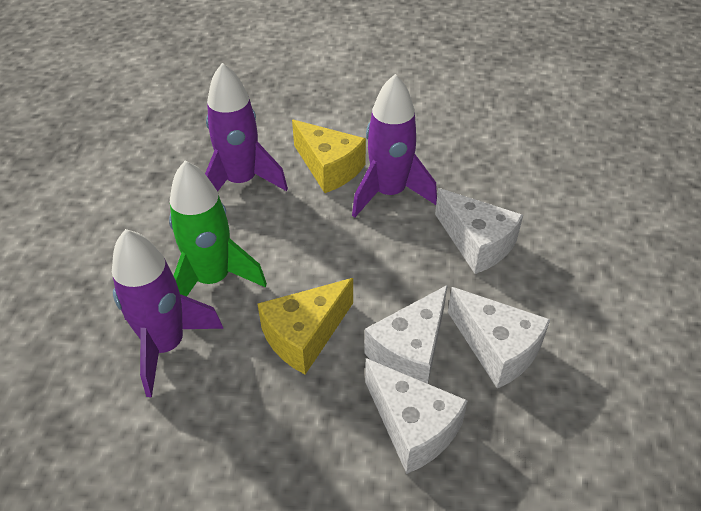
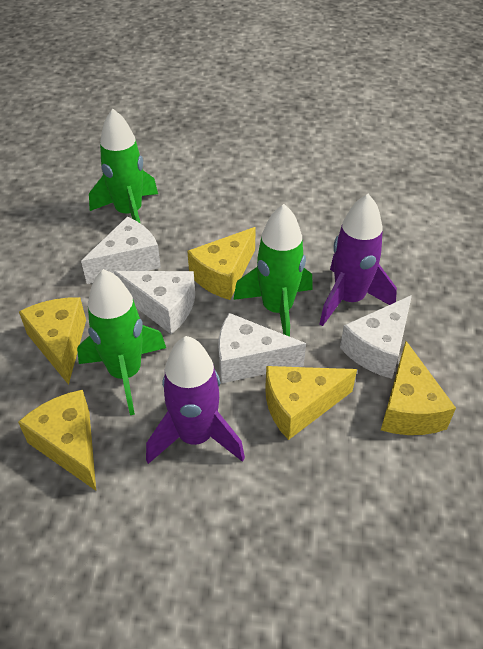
green rocket: [169,160,267,297] = 1 -> [77,269,166,415] [89,108,158,223] [233,204,313,337] = 3
purple rocket: [112,229,224,397] [205,63,288,192] [352,74,437,218] = 3 -> [146,336,245,464] [319,194,397,326] = 2
yellow cheese: [258,278,353,374] [292,120,366,193] = 2 -> [18,390,96,491] [19,297,86,385] [187,227,256,300] [265,366,357,440] [381,341,456,435] = 5

